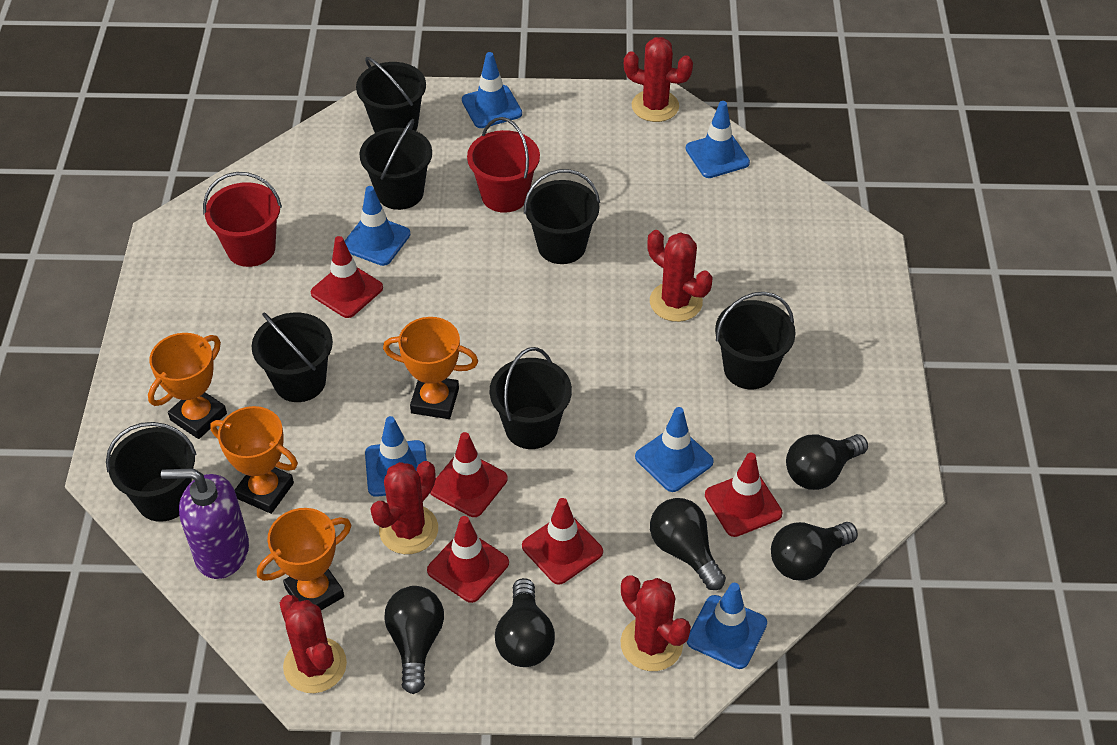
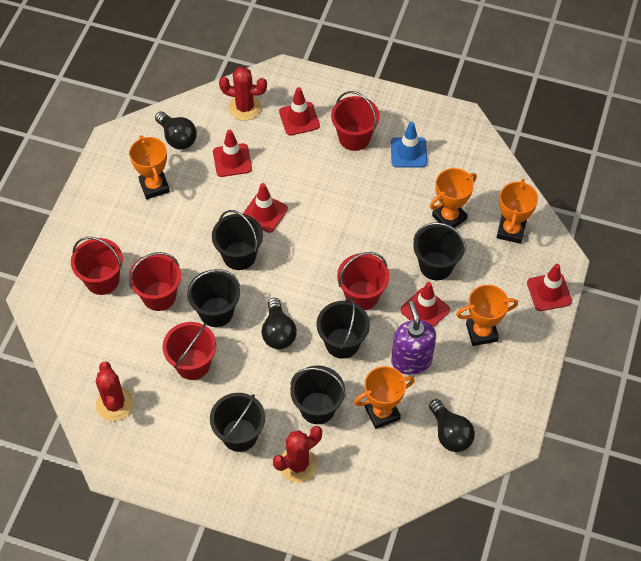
black bucket: [106,422,197,522] [252,312,333,402] [356,57,426,133] [359,119,432,210] [490,347,572,449] [524,169,600,264] [715,292,796,389] = 7 -> [187,269,240,327] [210,393,265,452] [212,210,263,270] [290,366,345,424] [317,297,370,359] [413,222,466,280] = 6
black light bulb: [384,586,444,694] [495,578,555,667] [650,498,726,590] [771,522,858,581] [786,434,868,490] = 5 -> [155,112,197,150] [261,298,297,349] [429,399,475,452] = 3
blue traffic cone: [345,186,411,266] [365,416,427,497] [462,52,522,128] [635,407,714,492] [686,101,750,178] [687,583,767,669] = 6 -> [391,122,427,168] = 1
orange trophy: [148,333,227,439] [210,406,298,514] [257,508,351,610] [383,317,478,419] = 4 -> [129,135,170,199] [354,366,415,429] [430,168,477,228] [456,285,518,346] [497,179,538,244] = 5
red bucket: [203,172,282,267] [467,117,540,213] = 2 -> [71,237,123,295] [129,252,181,311] [162,322,217,380] [331,91,380,151] [337,252,389,310] = 5
red cactus: [280,595,347,693] [370,461,438,554] [621,575,691,671] [624,37,693,122] [647,230,713,322] = 5 -> [96,361,134,421] [219,67,267,121] [273,426,322,483] = 3

